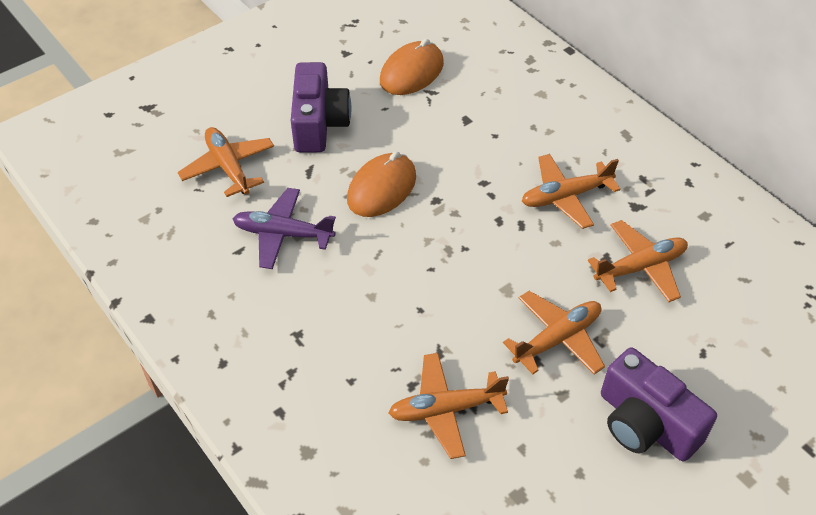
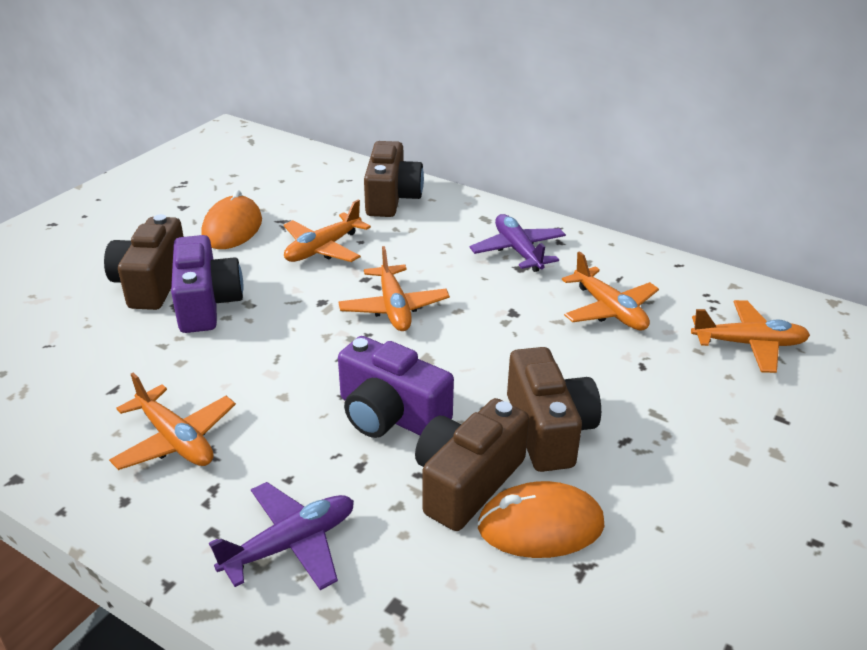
brown camera: none = 0 -> [104,214,184,310] [364,141,424,217] [415,398,529,531] [507,347,601,472] = 4
purple plane: [233,188,336,269] = 1 -> [209,482,354,590] [470,214,566,272] = 2

